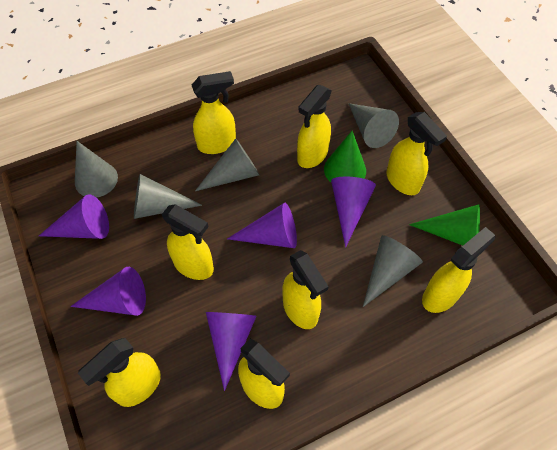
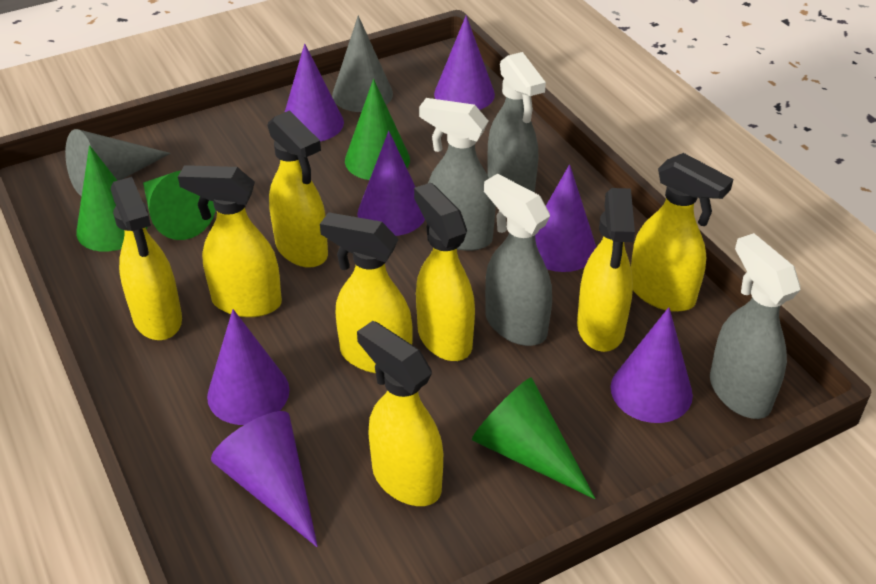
green cone: [324,131,366,182] [409,204,480,246] = 2 -> [76,145,147,252] [143,171,216,240] [345,79,410,180] [472,377,596,499] = 4
grey cone: [75,141,118,198] [134,174,202,219] [195,139,259,191] [348,103,399,148] [363,235,423,307] = 5 -> [65,129,171,196] [332,16,393,112] = 2
grey spray bottle: none = 0 -> [419,98,496,251] [484,174,552,346] [487,52,546,193] [710,233,801,419] = 4
purple cone: [39,194,109,239] [70,267,146,316] [206,312,257,391] [227,203,297,248] [331,177,376,247] = 5 -> [207,309,290,425] [211,411,318,547] [285,44,344,141] [357,131,425,236] [434,16,495,110] [535,164,596,272] [610,307,693,423] = 7

